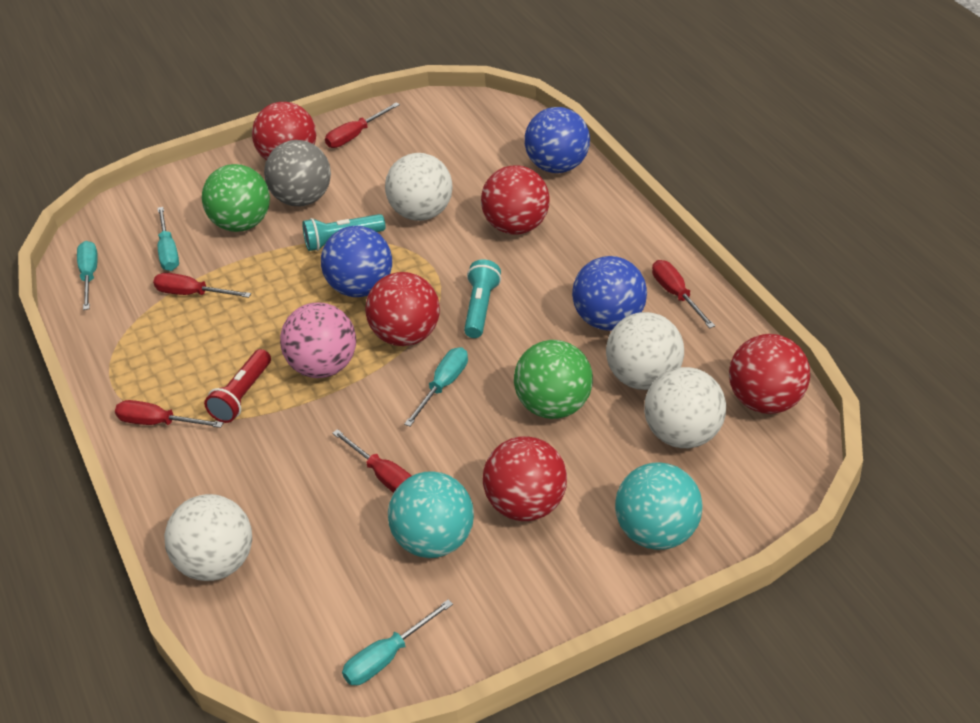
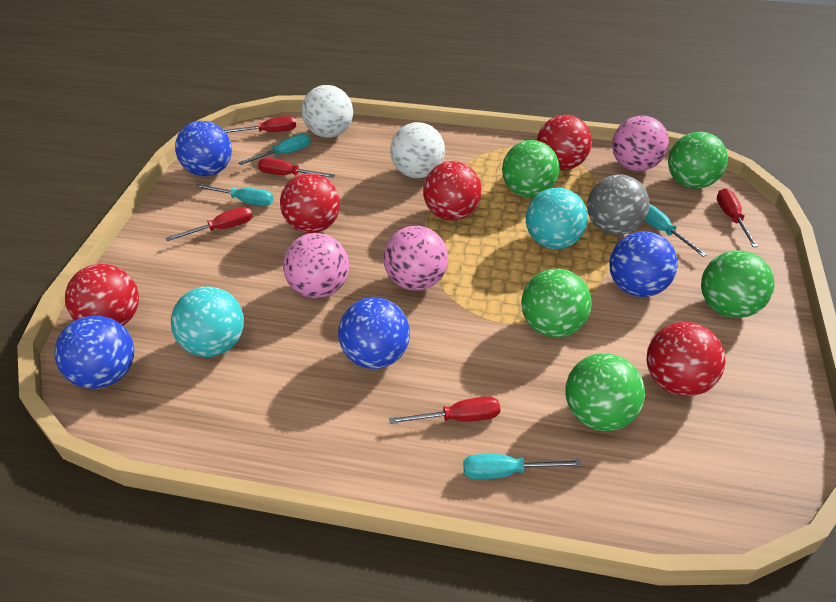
blue ball: [321,226,392,297] [525,107,590,173] [572,256,647,331] = 3 -> [54,315,134,389] [175,121,232,176] [338,297,410,369] [609,231,678,297] = 4
green ball: [202,164,270,232] [514,340,593,419] = 2 -> [502,140,559,198] [521,269,592,338] [565,353,645,431] [668,132,728,189] [701,251,775,318] = 5
pink ball: [280,303,356,378] = 1 -> [283,233,349,299] [383,226,448,291] [612,116,669,171] = 3
red flashlight: [204,349,271,423] = 1 -> none = 0
turquoise flashlight: [302,214,385,251] [464,259,501,338] = 2 -> none = 0
white ball: [164,494,252,581] [385,153,453,221] [606,312,684,390] [644,367,726,448] = 4 -> [302,85,353,138] [390,122,445,178] = 2

